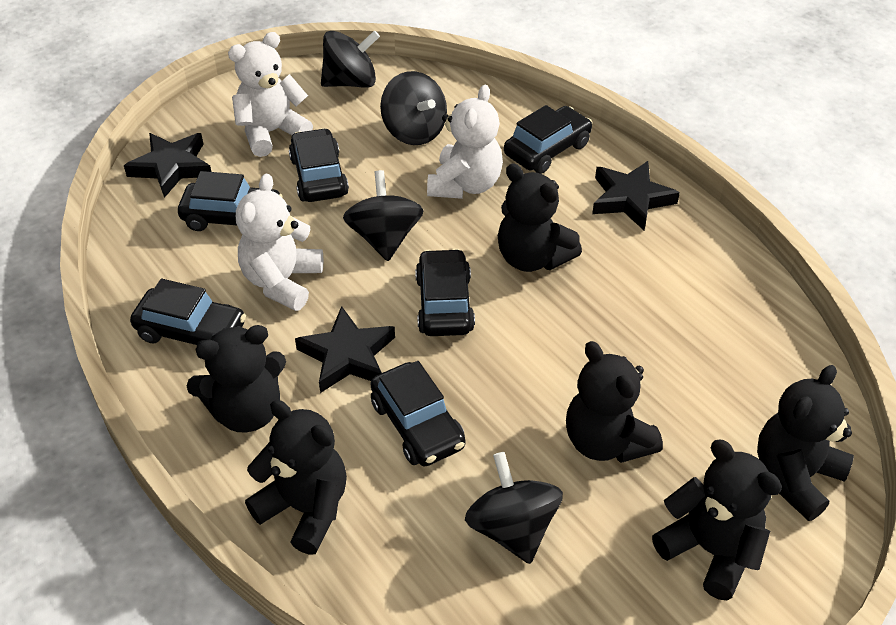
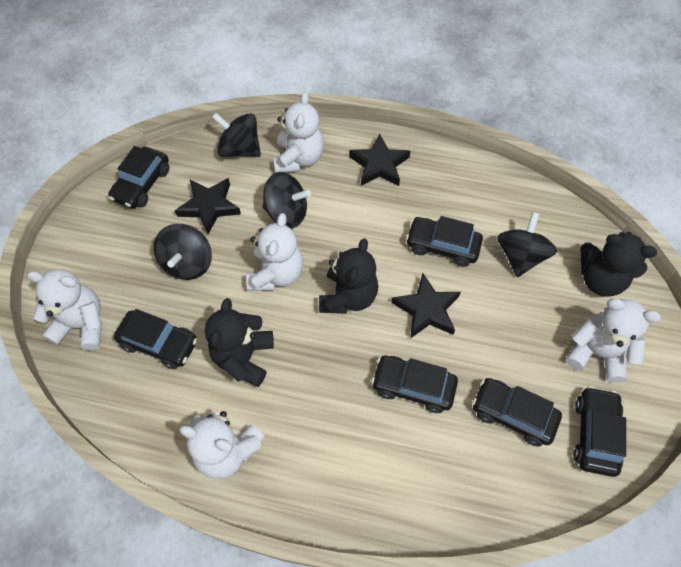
black teddy bear: [187,325,286,433] [245,400,347,555] [498,163,582,272] [566,341,663,463] [652,440,782,600] [757,365,854,521] = 6 -> [205,298,274,387] [319,238,378,314] [580,232,657,297] = 3
white teddy bear: [228,32,313,157] [236,174,323,311] [427,85,503,199] = 3 -> [27,269,102,350] [179,411,265,479] [246,213,303,291] [273,91,324,173] [566,299,661,383] = 5

